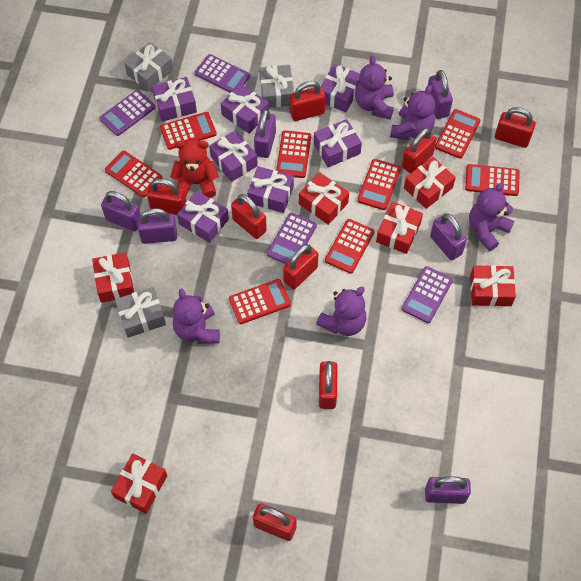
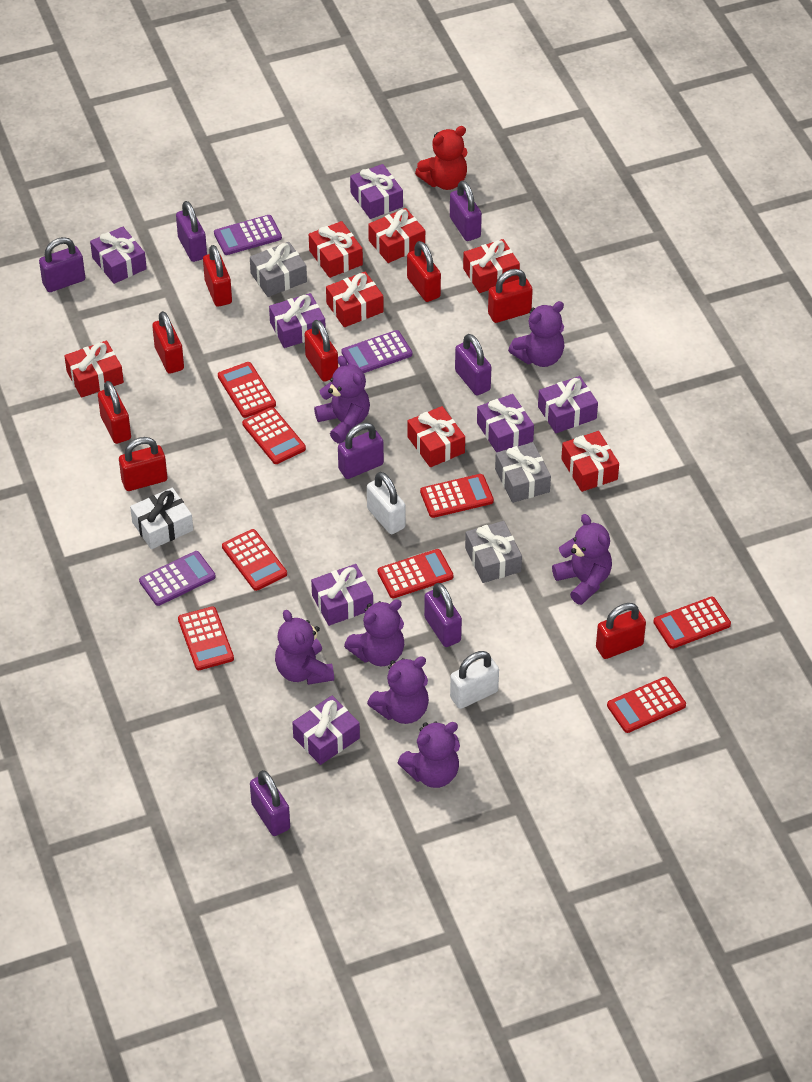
purple calculator: [100,90,156,136] [195,54,250,93] [267,212,317,264] [402,266,453,323] = 4 -> [139,551,216,606] [214,215,282,255] [341,330,412,373] = 3
purple padlock: [101,191,141,231] [137,208,177,244] [254,109,276,158] [425,476,471,504] [428,70,453,119] [430,214,467,261] = 6 -> [39,237,85,292] [176,201,207,262] [250,770,290,836] [338,422,384,479] [424,583,462,647] [450,181,482,241] [455,334,491,395] = 7
purple teddy bear: [173,289,220,344] [316,286,366,336] [355,55,394,120] [390,85,435,140] [469,183,514,251] = 5 -> [275,610,334,685] [314,356,370,444] [344,600,404,666] [367,656,429,724] [398,721,460,788] [508,301,565,367] [552,514,612,605] = 7
red gift: [92,252,134,303] [111,454,167,514] [299,172,349,225] [376,202,423,254] [404,157,456,209] [470,265,516,306] = 6 -> [64,340,124,398] [309,221,363,278] [326,271,384,327] [368,208,425,263] [407,406,465,467] [463,239,520,293] [561,431,619,492] = 7
white gift: none = 0 -> [130,487,193,549] = 1
white padlock: none = 0 -> [367,472,406,534] [450,651,499,709] = 2

